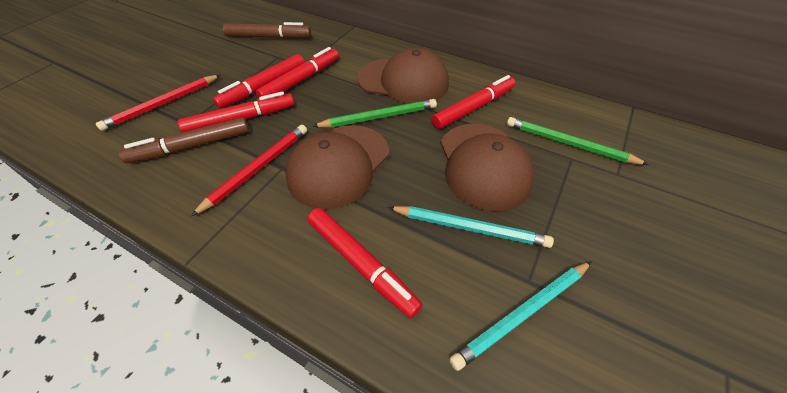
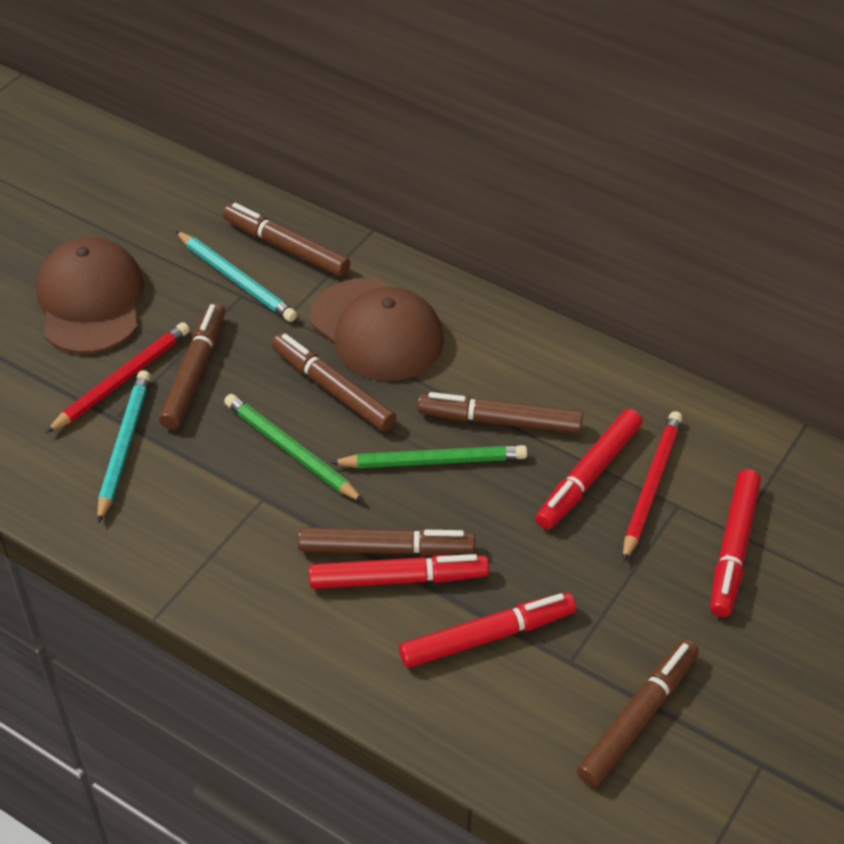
brown cap: [286,125,389,209] [357,48,449,104] [441,124,534,211] = 3 -> [36,237,144,354] [310,278,444,381] = 2
brown marker: [119,117,249,163] [223,22,311,39] = 2 -> [159,303,225,429] [223,203,350,277] [271,333,396,432] [298,527,475,556] [417,392,583,434] [577,639,699,787] = 6
red marker: [178,91,294,132] [213,54,305,109] [256,47,339,98] [307,208,423,318] [432,75,515,129] = 5 -> [309,554,489,589] [399,592,576,668] [536,409,642,529] [710,469,761,617] = 4

